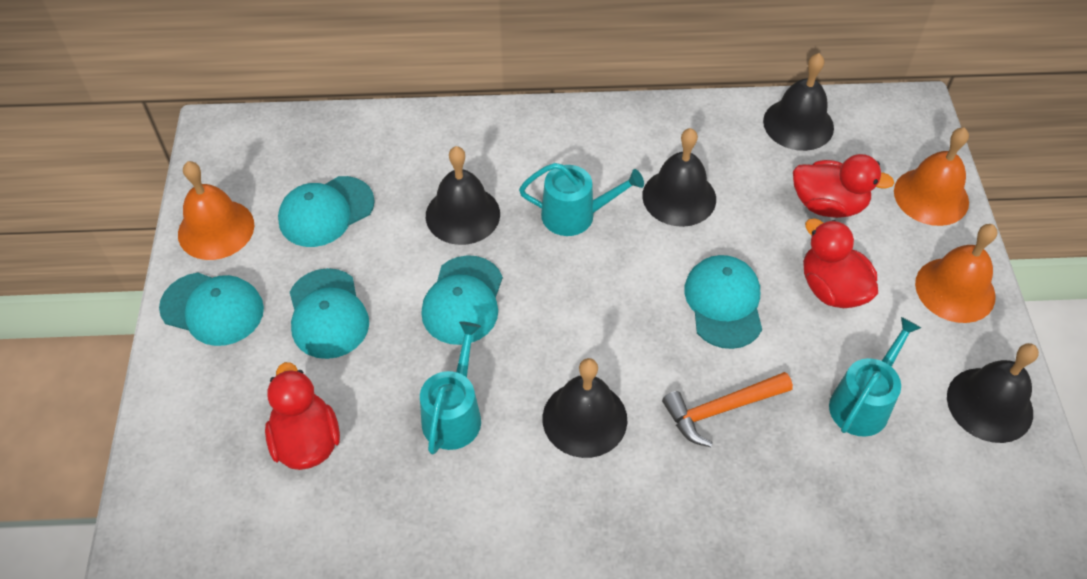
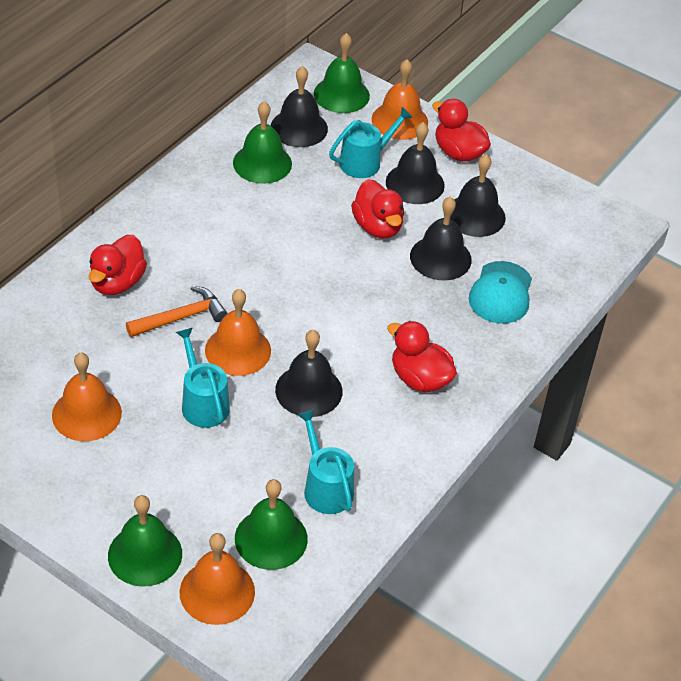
green bell: none = 0 -> [108,495,182,587] [233,101,292,184] [235,479,308,570] [314,33,370,113] = 4
orange bell: [178,161,254,260] [894,127,969,226] [915,224,997,323] = 3 -> [52,353,122,441] [180,533,255,625] [205,289,271,376] [372,59,428,140] = 4
red duck: [265,362,340,470] [793,154,894,218] [803,218,878,308] = 3 -> [88,235,147,295] [351,179,404,239] [387,321,457,392] [432,99,491,162] = 4
turquoise cap: [159,272,264,346] [278,176,375,247] [290,268,369,359] [421,255,503,345] [684,255,762,349] = 5 -> [469,261,532,324] = 1

